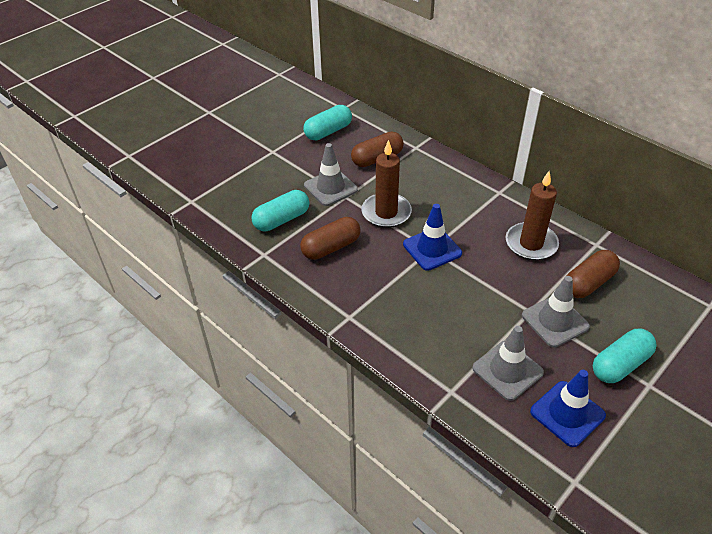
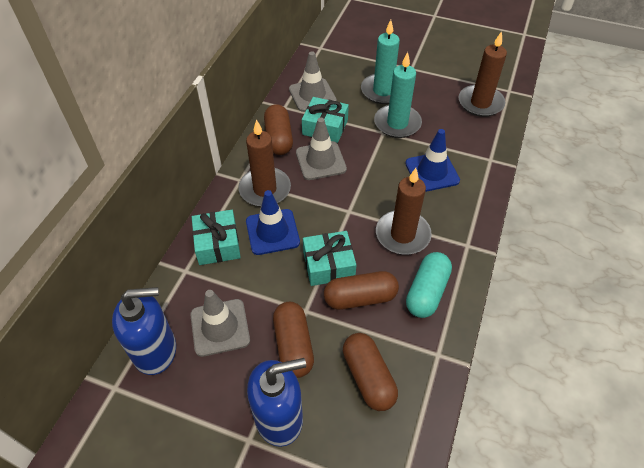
blue soap dispenser: none = 0 -> [112,287,176,375] [247,358,306,447] = 2
brown candle: [362,140,412,228] [506,171,559,260] = 2 -> [238,119,291,207] [376,168,432,255] [459,31,507,117] = 3
brown capsule: [300,217,361,260] [351,131,404,167] [566,250,620,298] = 3 -> [264,104,293,155] [273,302,314,378] [324,271,399,310] [343,333,398,411] = 4
turquoise candle: none = 0 -> [361,20,400,104] [374,52,422,138] = 2
turquoise capsule: [251,190,309,231] [303,105,352,140] [593,329,657,383] = 3 -> [406,252,452,318] = 1
turquoise gift: none = 0 -> [192,210,241,265] [302,97,349,143] [303,231,356,286] = 3

